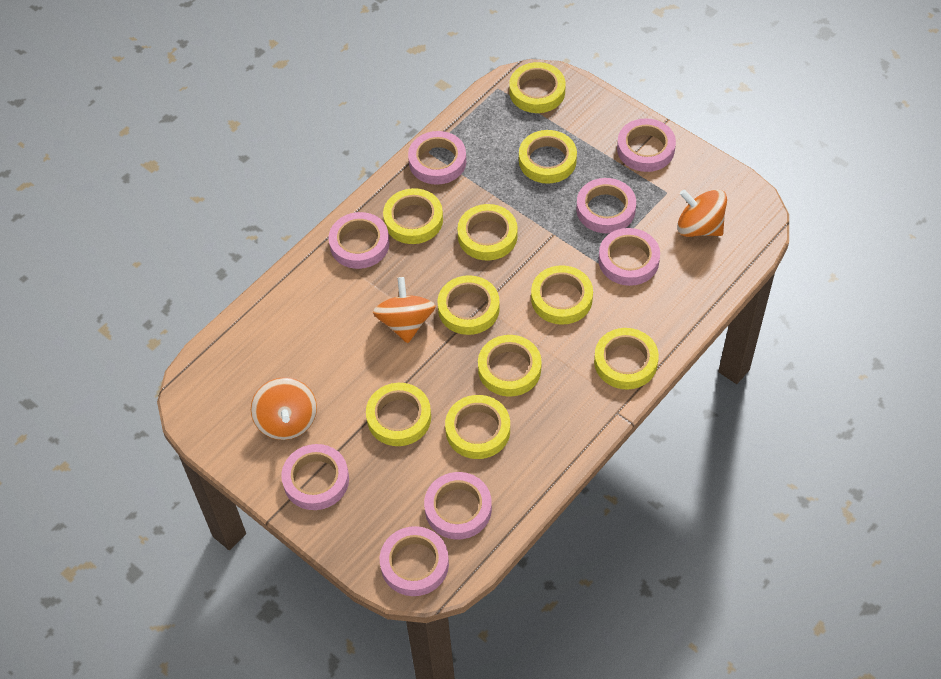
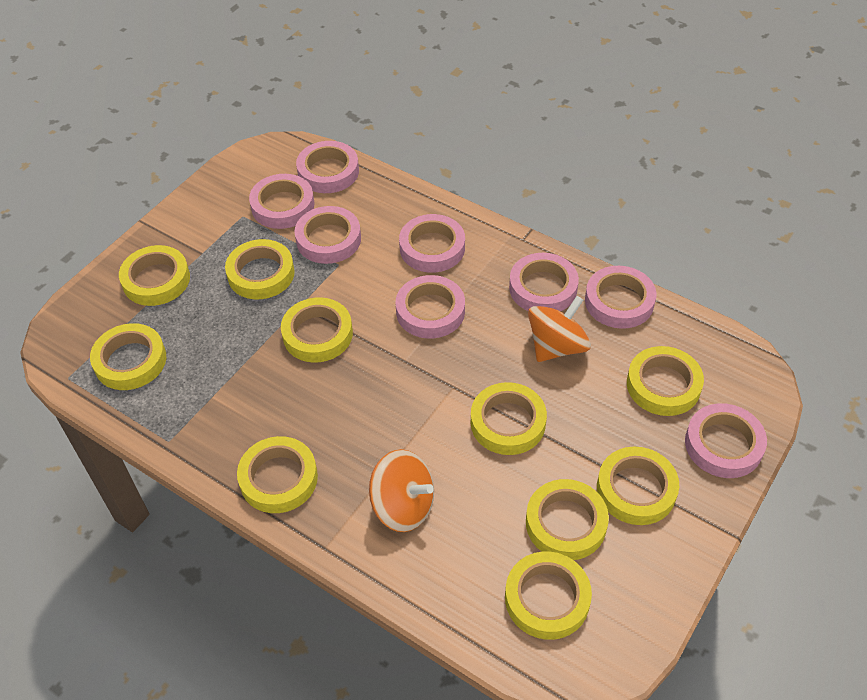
orange spinning top: [251,377,317,440] [373,277,436,343] [677,189,727,237] = 3 -> [369,449,434,532] [528,296,591,362] = 2

